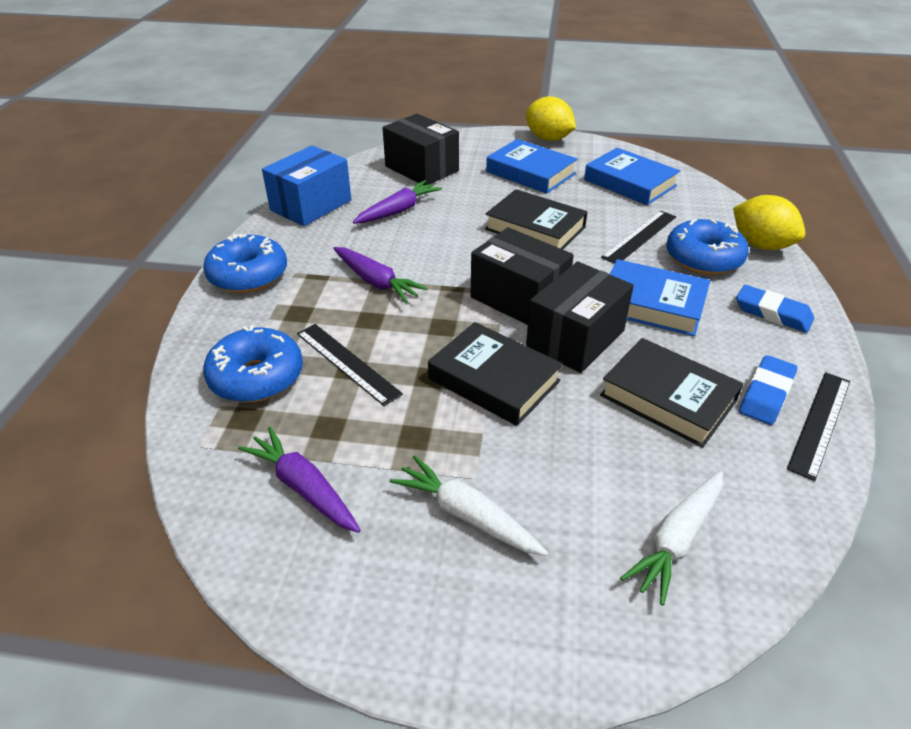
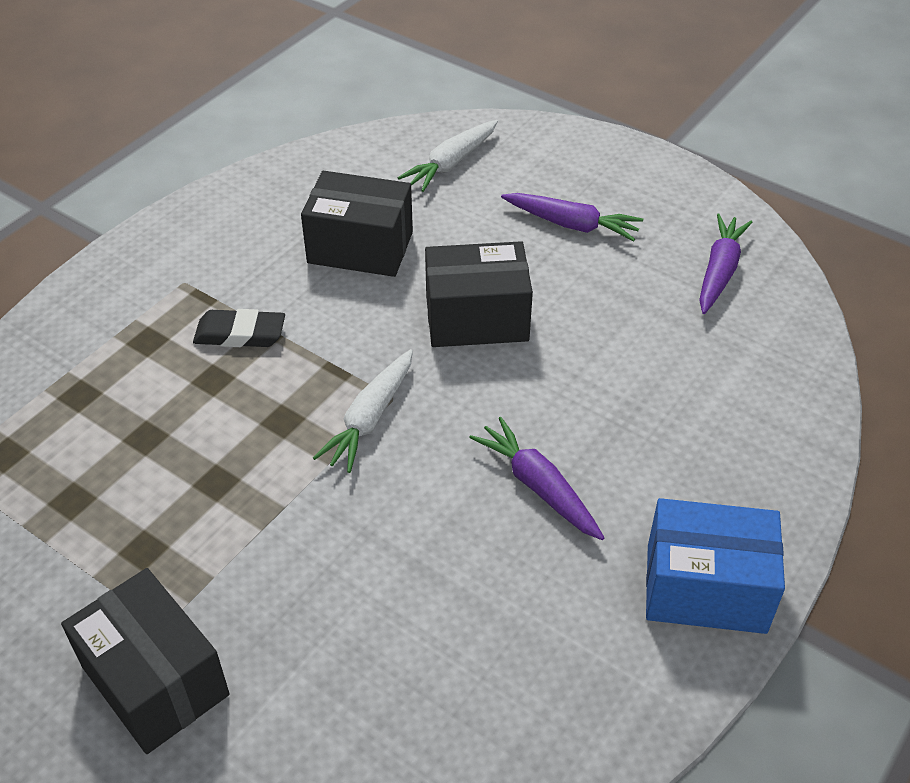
black book: [428,322,563,426] [485,189,587,249] [600,338,743,448] = 3 -> none = 0
black eraser: none = 0 -> [193,309,285,347] = 1
black ruler: [297,324,403,406] [601,211,676,264] [787,372,850,481] = 3 -> none = 0
blue book: [486,139,578,194] [584,148,680,205] [610,259,710,336] = 3 -> none = 0
blue donut: [203,234,287,293] [203,325,303,403] [666,219,749,275] = 3 -> none = 0
blue eraser: [736,285,814,333] [739,355,797,425] = 2 -> none = 0
yellow lemon: [526,96,576,141] [733,195,805,250] = 2 -> none = 0

